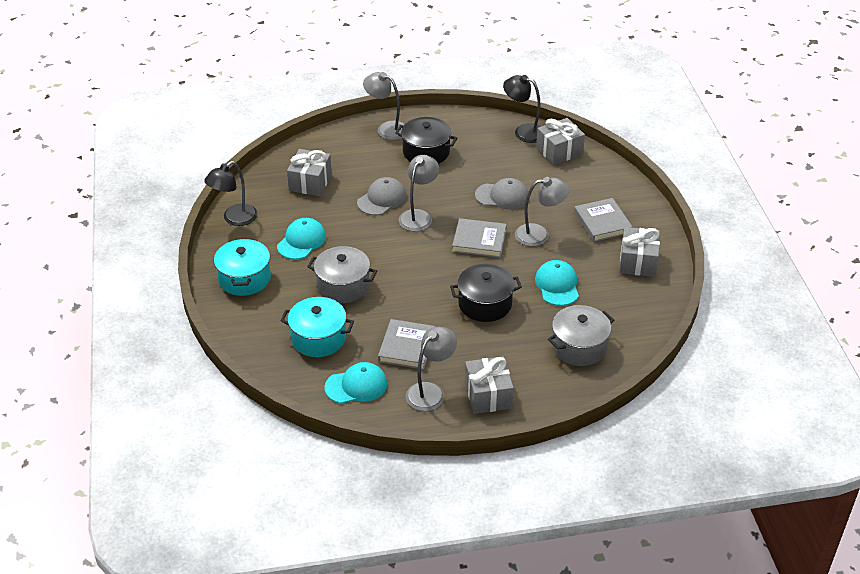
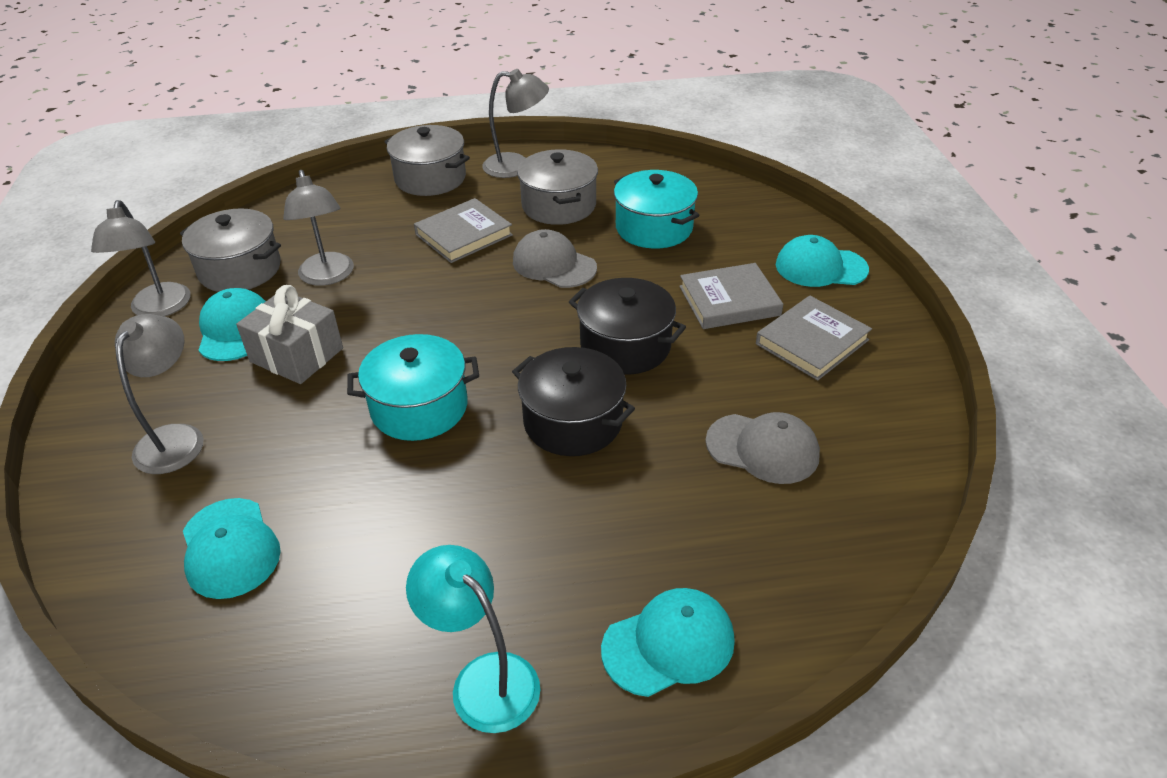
black lamp: [204,161,258,226] [503,75,541,143] = 2 -> none = 0
grey gift: [287,149,332,196] [465,356,514,414] [536,118,585,165] [619,227,660,277] = 4 -> [236,285,343,384] = 1
grey pot: [307,246,377,303] [548,305,614,366] = 2 -> [180,208,281,292] [384,125,470,196] [517,149,598,225] = 3
turquoise cap: [277,218,326,260] [324,362,387,404] [535,260,579,306] = 3 -> [183,498,281,599] [199,288,266,361] [601,588,735,697] [776,235,869,287] = 4
turquoise lamp: none = 0 -> [406,545,540,733] = 1

